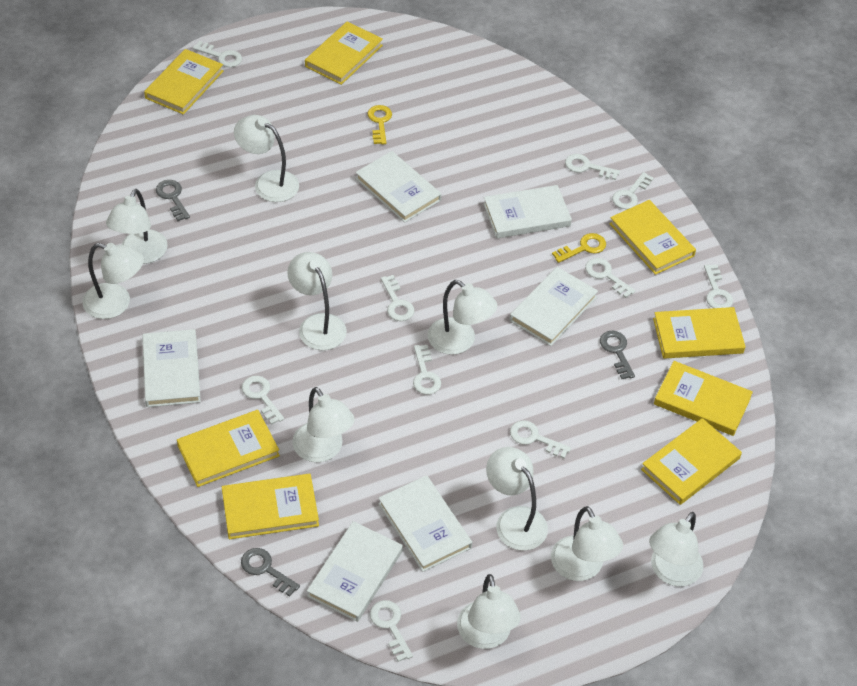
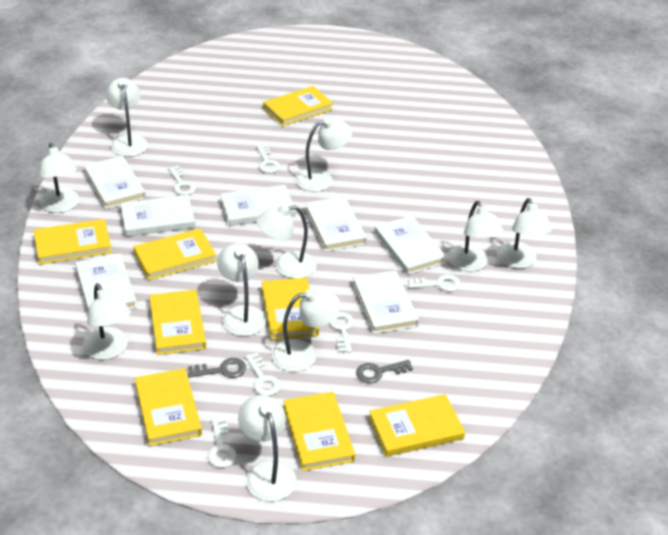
grey key: [156,180,190,221] [241,548,300,597] [600,331,635,379] = 3 -> [188,358,246,378] [356,360,413,383] = 2
white book: [142,329,201,407] [307,521,403,622] [355,151,442,223] [378,475,472,572] [483,185,572,238] [510,267,598,346] = 6 -> [75,254,137,311] [84,156,146,209] [121,195,195,236] [220,185,296,226] [305,196,367,252] [353,270,419,334] [374,216,446,275] = 7
white key: [193,41,242,67] [242,376,284,425] [370,600,413,662] [381,275,414,321] [413,345,441,395] [510,420,571,458] [565,154,620,180] [585,258,636,298] [612,172,654,209] [704,264,733,308] = 10 -> [168,166,196,195] [208,418,237,468] [245,352,281,396] [257,145,280,173] [329,312,354,353] [408,274,461,292] = 6
yellow key: [367,105,392,144] [552,233,606,263] = 2 -> none = 0

